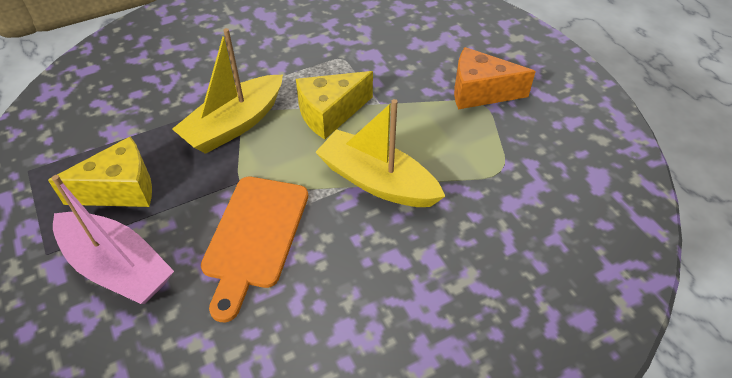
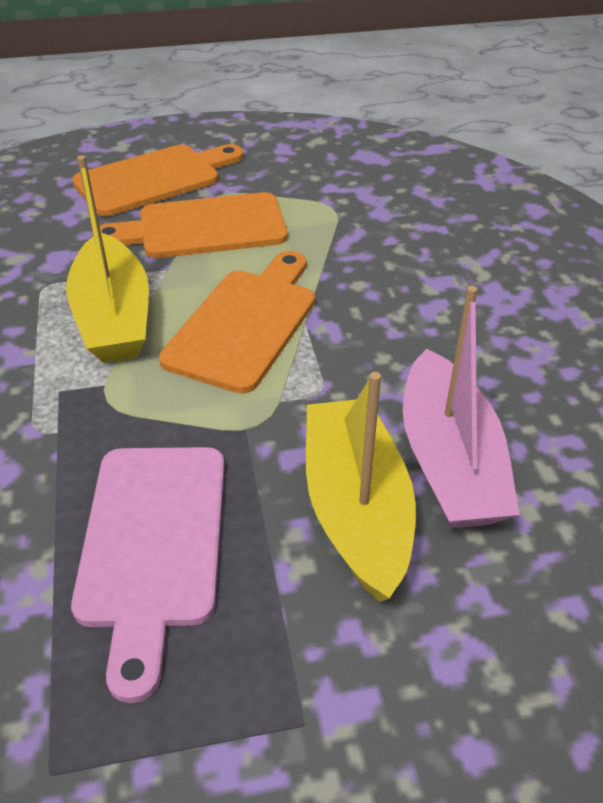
orange cheese: [454,47,536,109] = 1 -> none = 0
orange cutting board: [201,177,308,322] = 1 -> [72,144,243,216] [92,192,288,258] [159,251,315,394] = 3
pink cutting board: none = 0 -> [71,447,225,703] = 1
yellow cheese: [48,136,152,207] [296,71,373,140] = 2 -> none = 0

